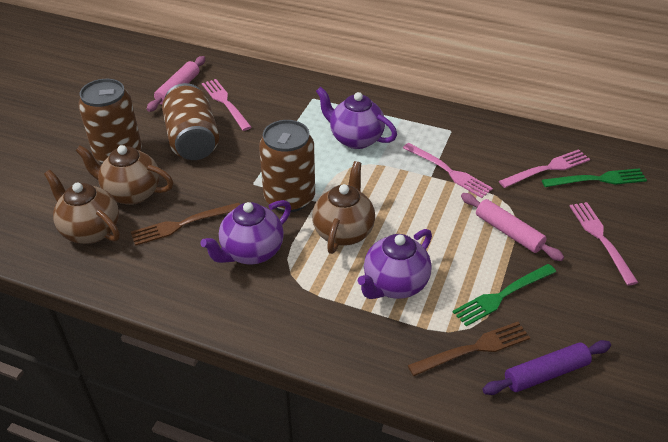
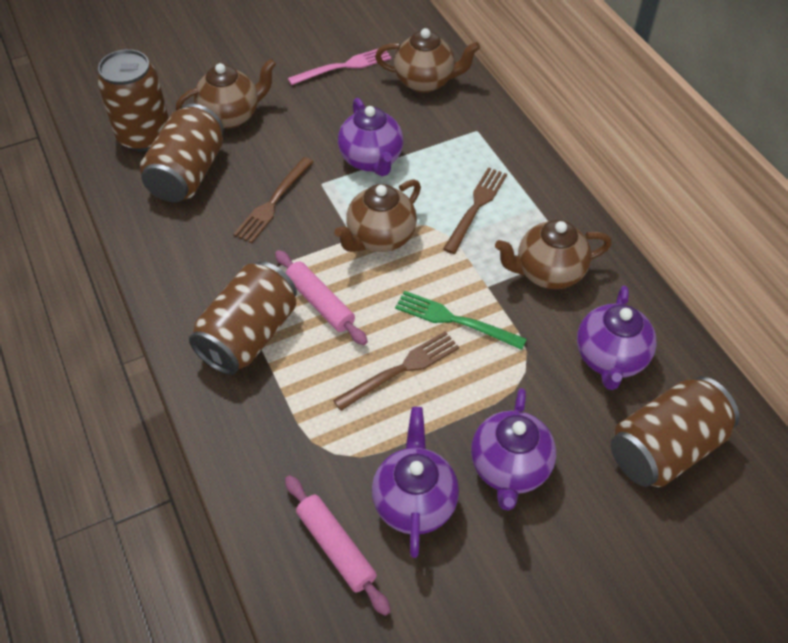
brown can: [78,79,142,163] [162,83,219,160] [259,120,315,212] = 3 -> [97,49,169,151] [140,104,224,202] [189,261,297,375] [611,377,739,487] = 4
brown fork: [131,203,240,246] [408,322,530,376] = 2 -> [233,157,313,243] [333,331,459,411] [443,167,507,254] = 3
brown teapot: [44,170,120,244] [76,145,174,205] [312,161,375,254] = 3 -> [176,59,276,128] [334,179,421,252] [375,28,480,93] [495,220,612,289] = 4
green fork: [453,264,556,326] [542,169,647,187] = 2 -> [395,291,527,350] = 1
pink fork: [202,79,252,131] [403,143,493,198] [499,149,590,188] [570,202,638,285] = 4 -> [288,49,392,85] = 1
purple rolling pin: [483,340,611,395] = 1 -> none = 0
purple teapot: [200,200,291,264] [316,87,397,149] [358,229,432,299] = 3 -> [338,98,403,176] [372,407,459,558] [471,388,556,511] [577,285,657,390] = 4

